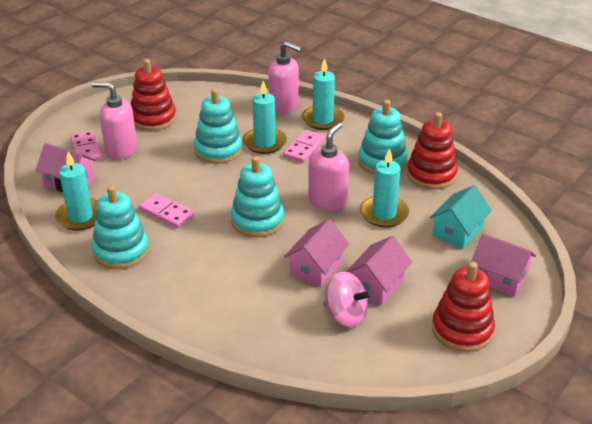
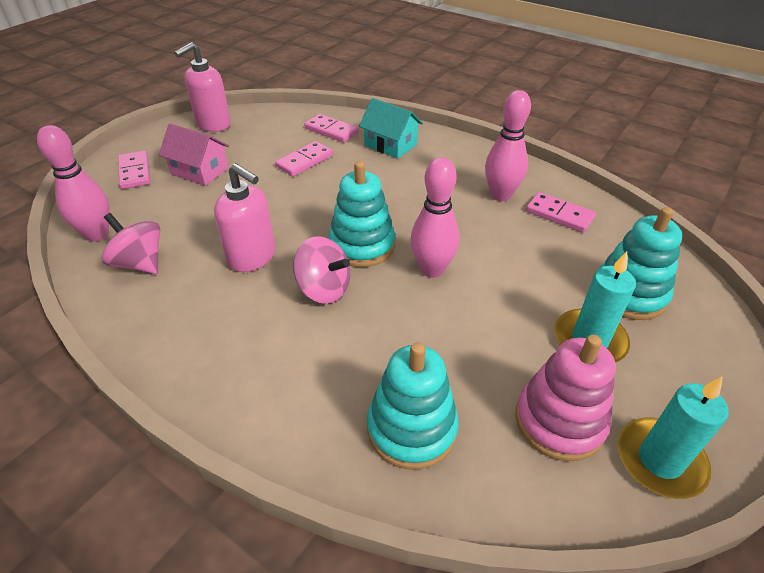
pink bowling pin: none = 0 -> [37,125,110,241] [410,157,460,278] [485,90,531,201] = 3
pink domino: [70,131,102,162] [139,193,194,228] [283,130,325,163] = 3 -> [118,151,150,189] [275,141,333,176] [304,114,359,143] [526,192,596,233] = 4
pink house: [35,143,97,192] [284,219,349,287] [346,236,412,306] [471,233,536,297] = 4 -> [159,124,229,186] = 1
pink soap dispenser: [92,82,137,160] [268,41,302,114] [308,122,349,211] = 3 -> [174,42,231,132] [214,163,276,272] = 2
pink spinning top: [323,271,373,327] = 1 -> [101,213,160,274] [293,236,350,304] = 2
pink stacking toy: none = 0 -> [515,335,616,461] = 1
red stacking toy: [131,59,176,131] [407,112,458,190] [432,262,495,352] = 3 -> none = 0
turquoise candle: [55,152,98,231] [243,81,287,154] [302,58,344,130] [360,148,409,227] = 4 -> [554,252,636,363] [618,376,729,499] = 2
turquoise stacking toy: [92,185,149,269] [194,89,242,164] [231,156,284,237] [358,100,408,175] = 4 -> [329,161,395,267] [367,342,459,470] [599,207,682,320] = 3

